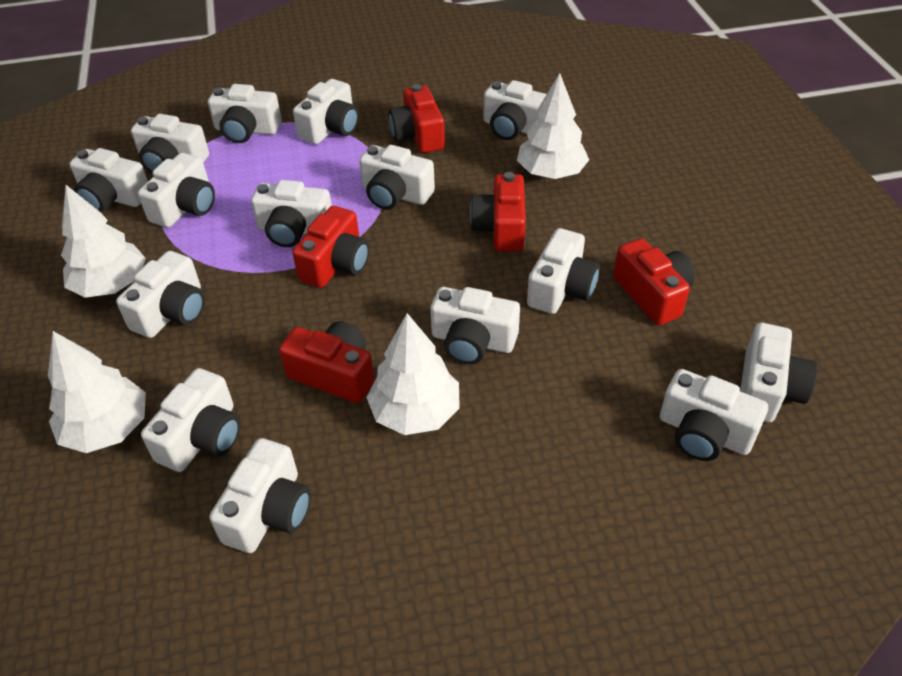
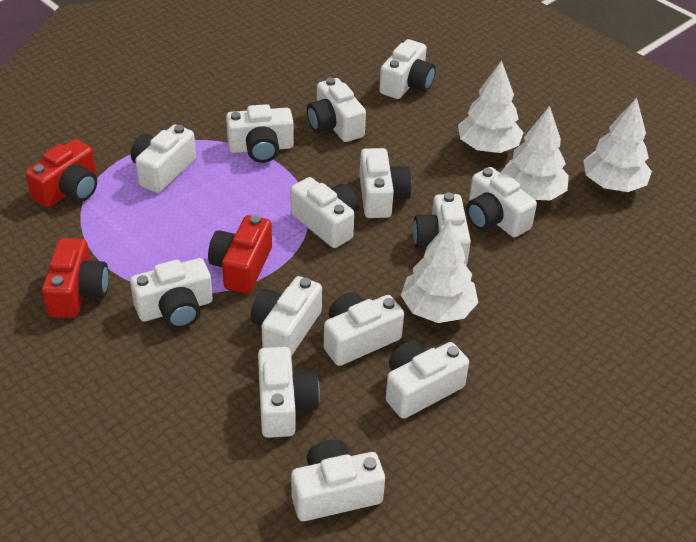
red camera: [279,321,374,403] [292,206,369,288] [389,84,445,153] [470,172,526,251] [613,238,695,325] = 5 -> [25,139,97,208] [42,238,109,318] [208,215,272,294] = 3
white camera: [69,148,148,212] [116,251,205,338] [131,114,209,173] [138,153,215,227] [141,368,240,472] [208,84,282,143] [209,438,311,553] [251,180,332,247] [293,79,359,144] [359,145,435,210] [430,287,520,364] [484,80,547,140] [527,228,600,314] [660,369,768,461] [740,323,818,422] = 15 -> [130,258,213,329] [131,125,196,193] [226,104,294,163] [251,276,322,356] [258,347,320,438] [290,177,358,248] [291,439,385,521] [307,78,366,142] [324,292,404,366] [359,148,412,218] [379,39,436,99] [386,340,469,419] [413,193,471,266] [466,167,537,237] = 14

